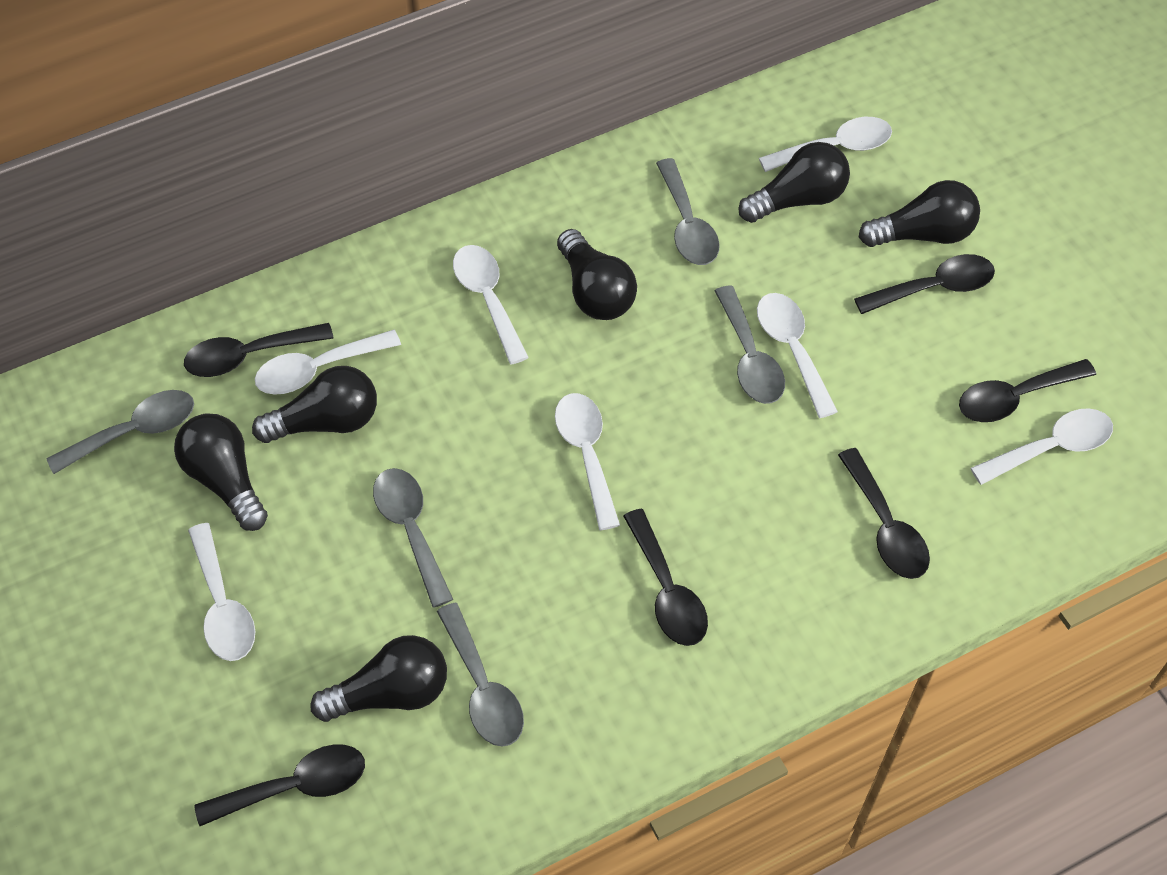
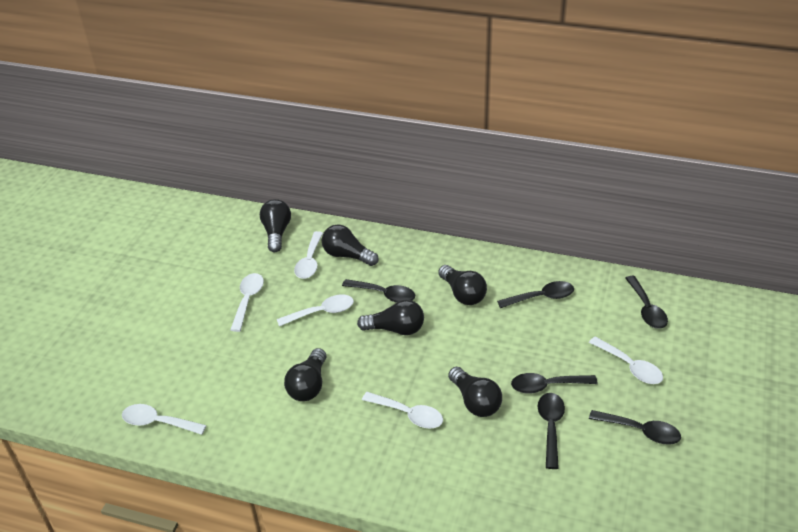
grey spoon: [46,390,194,474] [373,468,453,608] [437,603,524,747] [656,158,720,265] [715,285,785,404] = 5 -> none = 0
white spoon: [188,523,255,661] [255,330,401,395] [453,245,529,365] [555,393,620,530] [757,293,838,418] [759,117,892,172] [970,408,1113,485] = 7 -> [122,404,206,435] [230,273,264,332] [277,295,354,326] [294,231,323,279] [362,392,443,429] [589,337,663,384] = 6

